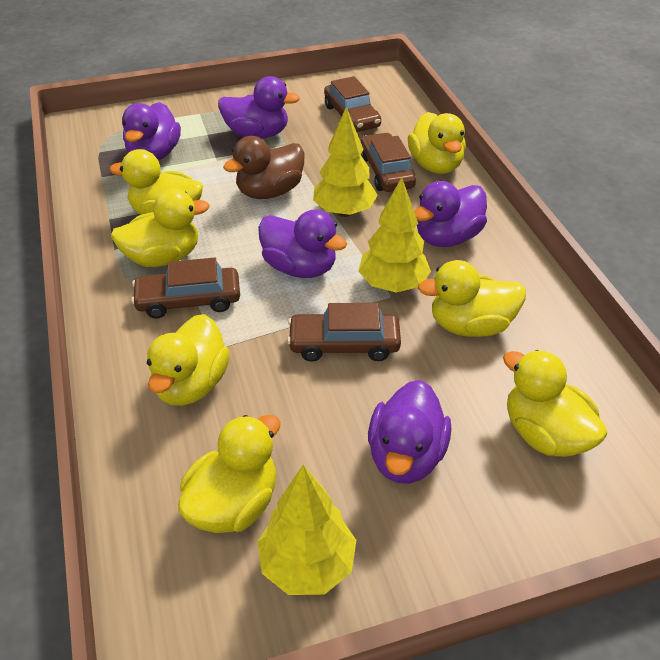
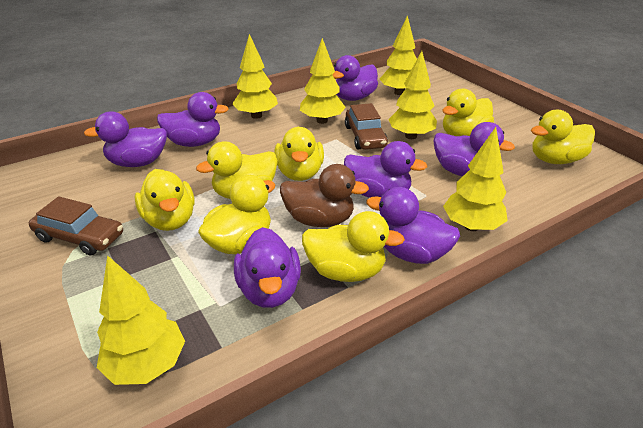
brown car: [131,258,240,319] [287,303,401,361] [324,76,381,132] [361,133,416,192] = 4 -> [29,196,123,255] [345,103,388,150] = 2
purple duck: [122,102,181,161] [218,76,300,139] [258,209,347,278] [368,380,451,484] [414,181,487,247] = 5 -> [84,112,167,167] [157,92,229,147] [234,227,301,308] [332,55,378,101] [344,141,427,198] [366,187,460,264] [434,122,515,176] = 7
yellow tree: [257,465,356,595] [313,107,378,217] [359,177,431,293] = 3 -> [97,255,185,385] [232,34,278,119] [300,38,346,124] [380,15,417,95] [388,51,437,139] [443,127,508,231] = 6

